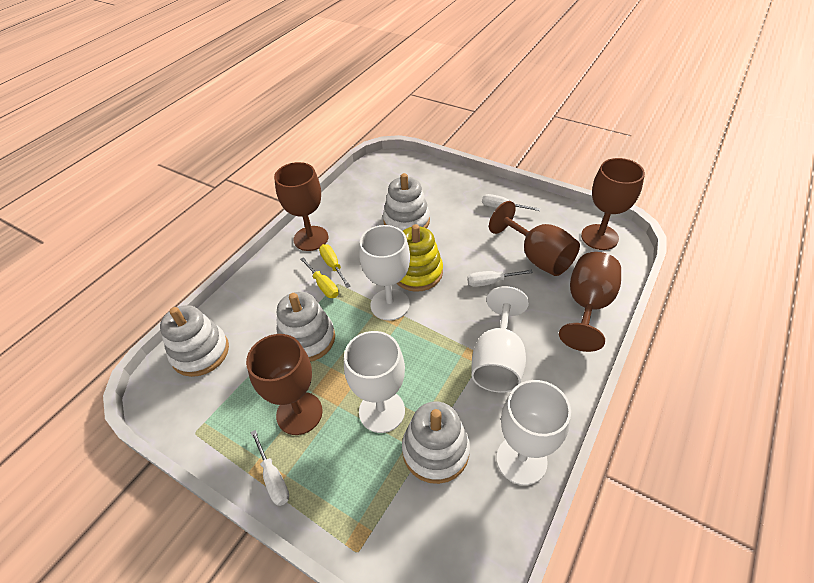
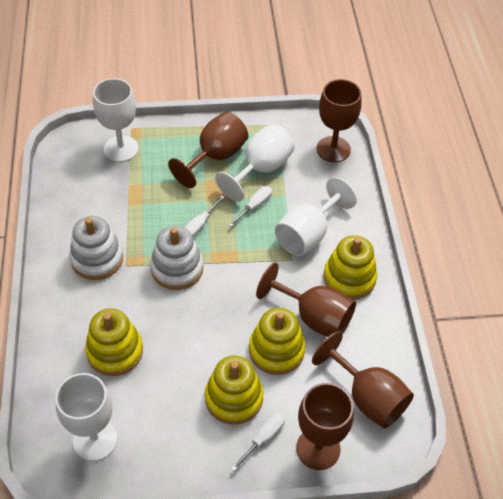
white stacking toy: [160,305,229,377] [277,292,335,362] [383,173,430,231] [402,401,470,484] = 4 -> [69,216,123,280] [150,226,203,290] = 2
yellow screwdriver: [300,257,339,298] [319,244,350,288] = 2 -> none = 0
yellow stacking toy: [397,224,443,292] = 1 -> [85,308,143,376] [205,355,263,425] [249,308,305,375] [324,235,377,300] = 4

